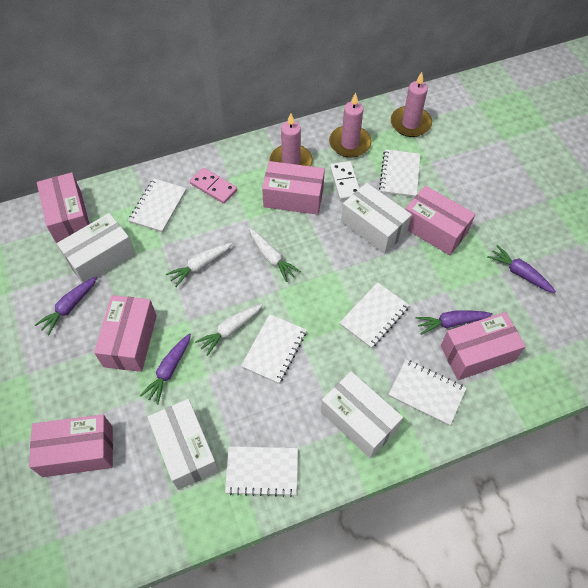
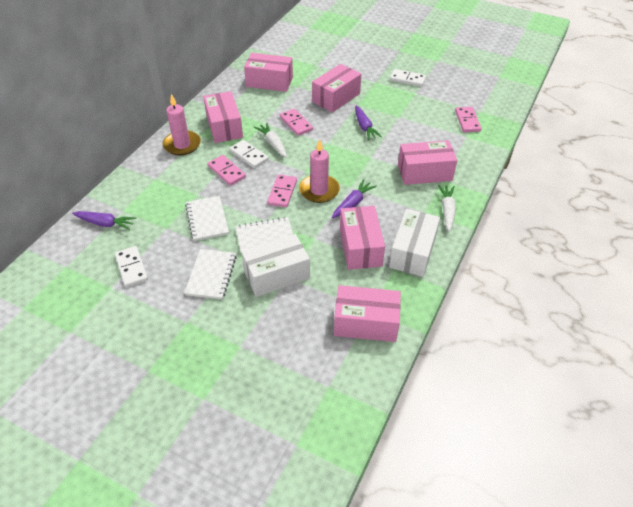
pink candle: [270,113,313,166] [329,92,372,158] [391,72,432,137] = 3 -> [163,94,201,156] [299,139,340,203] = 2
pink domino: [190,168,237,204] = 1 -> [207,155,246,186] [267,175,297,207] [280,109,313,136] [455,107,482,132] = 4
purple carrot: [35,277,97,335] [140,333,191,404] [416,311,492,335] [487,245,556,293] = 4 -> [72,211,136,230] [332,179,377,218] [355,106,382,140] = 3
white box: [57,213,135,283] [148,399,219,490] [321,371,403,458] [341,183,412,254] = 4 -> [241,234,310,297] [389,209,440,277] = 2
white carrot: [166,243,232,287] [195,304,263,356] [249,229,301,282] = 3 -> [254,123,287,157] [438,185,456,232] = 2
white domino: [330,161,360,200] = 1 -> [115,246,148,287] [229,140,269,168] [390,69,426,87] = 3
white notebook: [128,178,186,233] [225,446,298,497] [241,314,307,384] [339,282,410,348] [379,149,420,197] [388,359,467,426] = 6 -> [184,249,237,299] [185,196,229,241] [235,217,293,251] = 3

